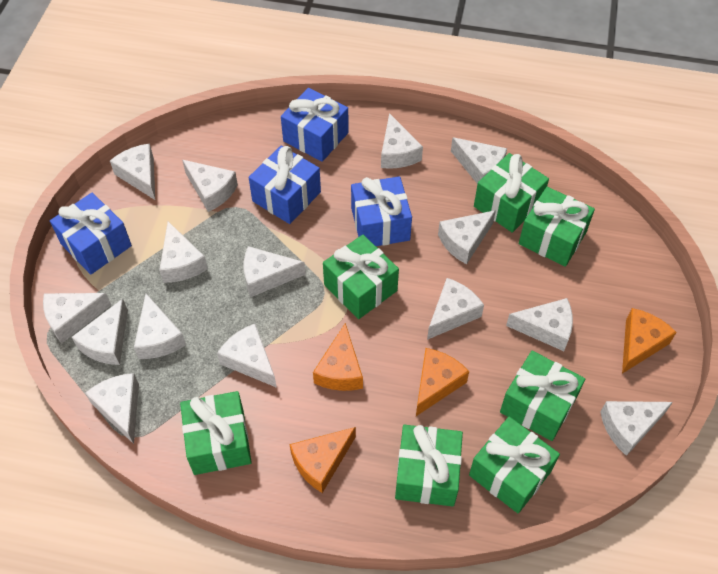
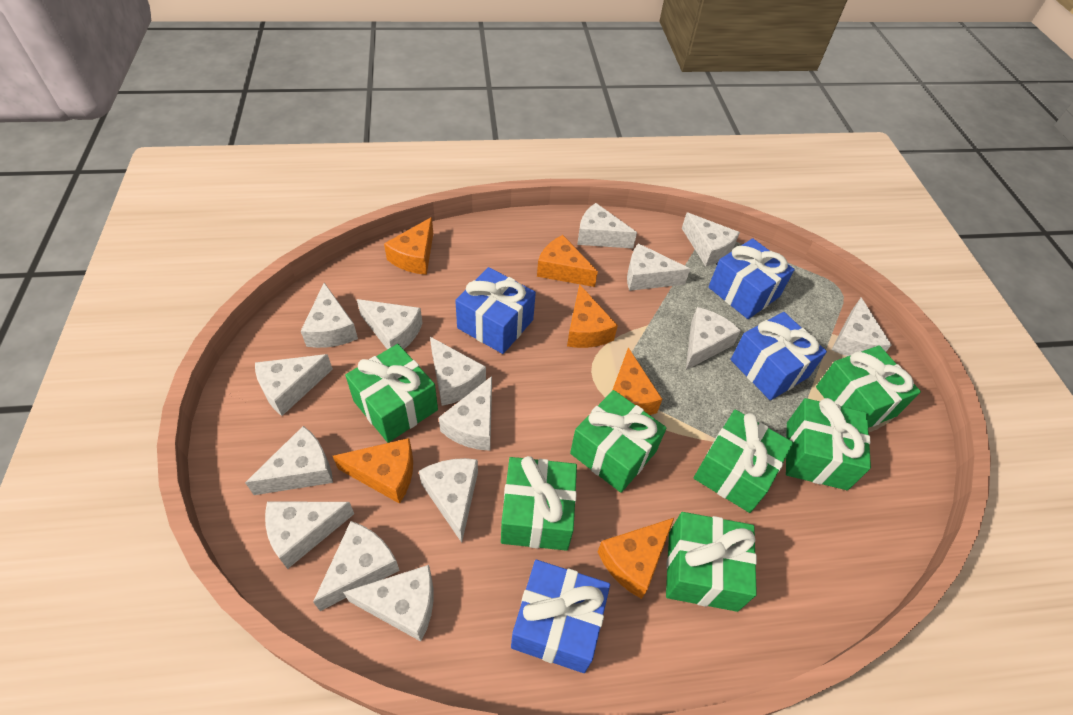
orange cheese: [290,427,356,493] [313,323,363,391] [416,348,469,416] [622,308,677,374] = 4 -> [333,438,413,504] [384,217,433,275] [537,235,598,287] [567,284,618,348] [598,518,674,599] [613,348,662,415] = 6

